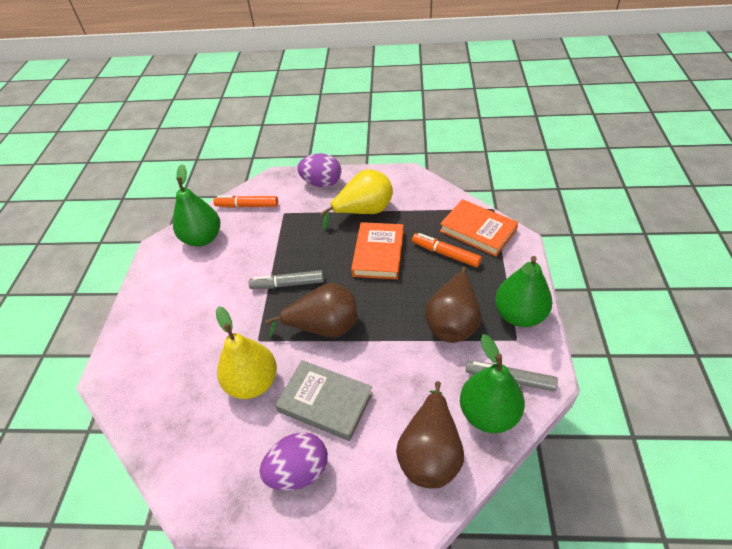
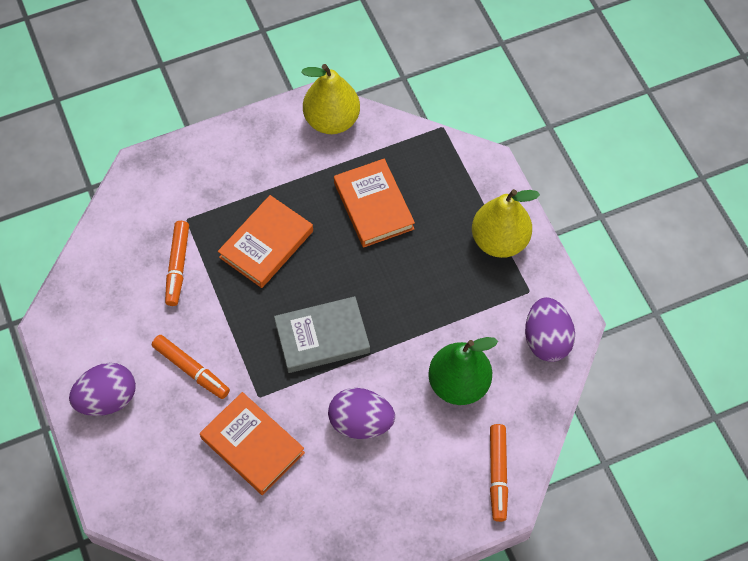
brown pear: [265,283,358,338] [396,381,464,489] [425,266,481,343] = 3 -> none = 0
green pear: [173,164,220,247] [460,334,525,433] [495,256,552,327] = 3 -> [428,337,498,405] = 1
grey marker: [248,270,324,289] [466,361,558,391] = 2 -> none = 0
orange book: [351,222,404,279] [440,199,518,256] = 2 -> [200,392,305,495] [218,195,313,288] [334,159,415,247] = 3
orange marker: [213,195,278,208] [412,233,482,267] = 2 -> [152,335,230,399] [165,221,189,306] [490,424,508,522] = 3
purple egg: [259,432,328,491] [297,153,341,187] = 2 -> [69,363,136,416] [328,388,395,439] [525,297,575,362] = 3

